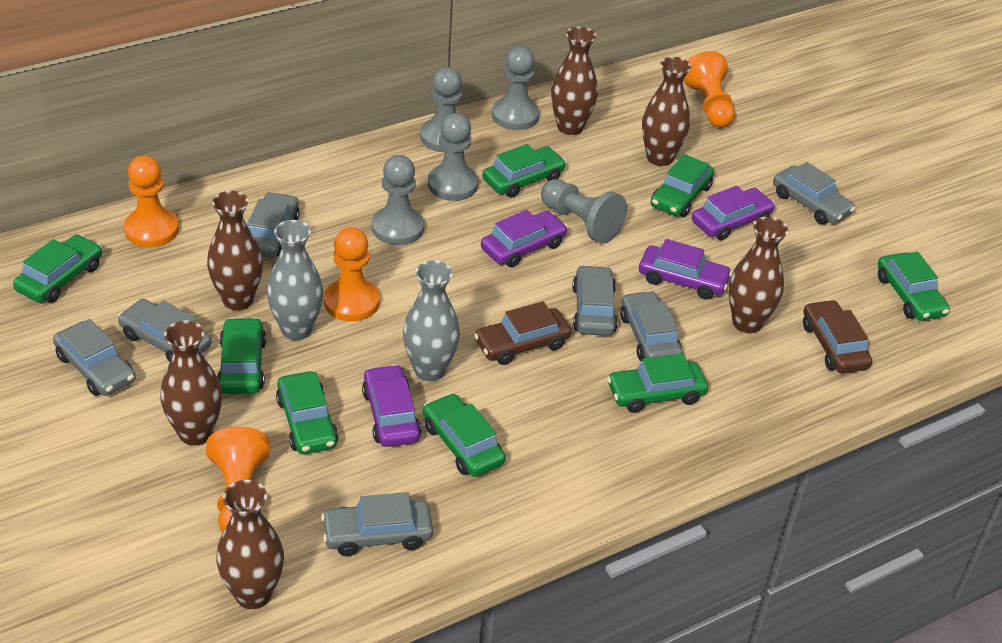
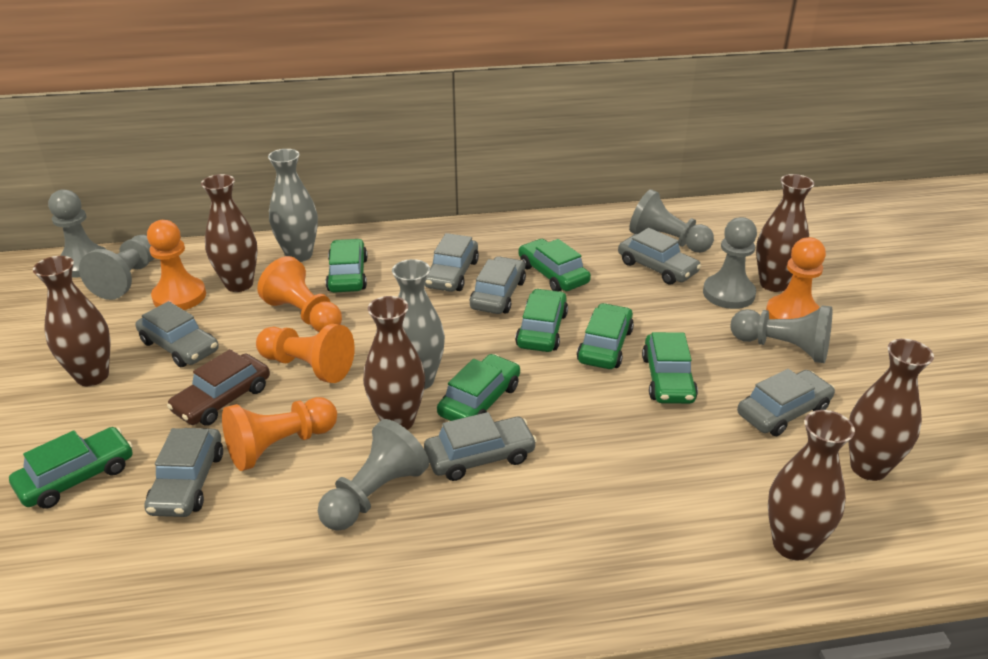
brown car: [474,302,571,365] [803,300,872,373] = 2 -> [167,349,270,426] = 1
green car: [13,235,102,303] [217,318,266,394] [276,371,338,454] [423,393,506,477] [483,144,566,198] [607,353,708,413] [651,154,714,217] [878,251,950,321] = 8 -> [9,427,133,509] [326,239,368,293] [437,354,520,421] [515,289,568,352] [518,239,591,291] [577,303,634,369] [642,332,698,404] = 7
grey pawn: [372,155,424,245] [420,67,462,152] [428,113,478,201] [492,46,540,130] [541,179,627,243] = 5 -> [48,189,107,278] [79,235,155,300] [318,419,429,531] [629,189,714,253] [703,217,757,309] [730,305,832,363] = 6
orange pawn: [124,155,179,247] [206,427,270,533] [324,227,380,321] [684,51,735,128] = 4 -> [147,220,206,310] [222,397,337,471] [256,324,355,383] [257,256,342,332] [766,237,826,319] = 5
purple car: [362,364,422,447] [481,210,568,268] [639,239,732,300] [692,186,775,240] = 4 -> none = 0

